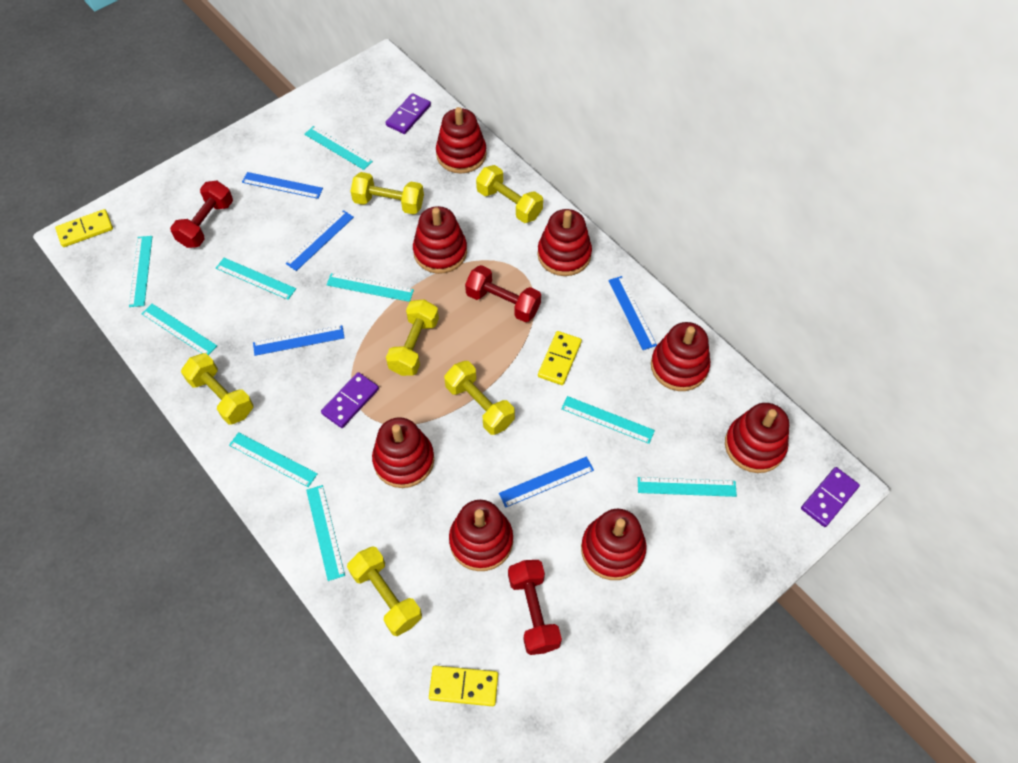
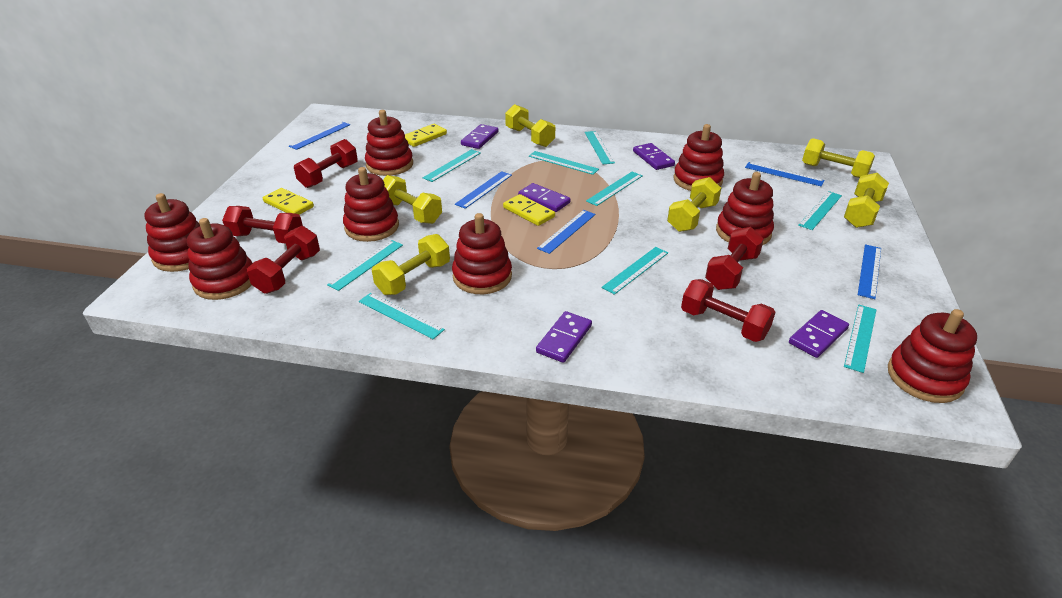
purple domino: [321,372,379,428] [386,93,431,134] [801,467,860,527] = 3 -> [461,124,498,149] [518,183,571,212] [536,311,592,363] [633,143,675,170] [789,310,849,358] = 5
red dumbbell: [170,181,233,248] [465,265,541,322] [508,560,562,655] = 3 -> [222,206,303,244] [247,226,320,294] [294,139,358,188] [681,279,775,342] [705,227,764,290] = 5

